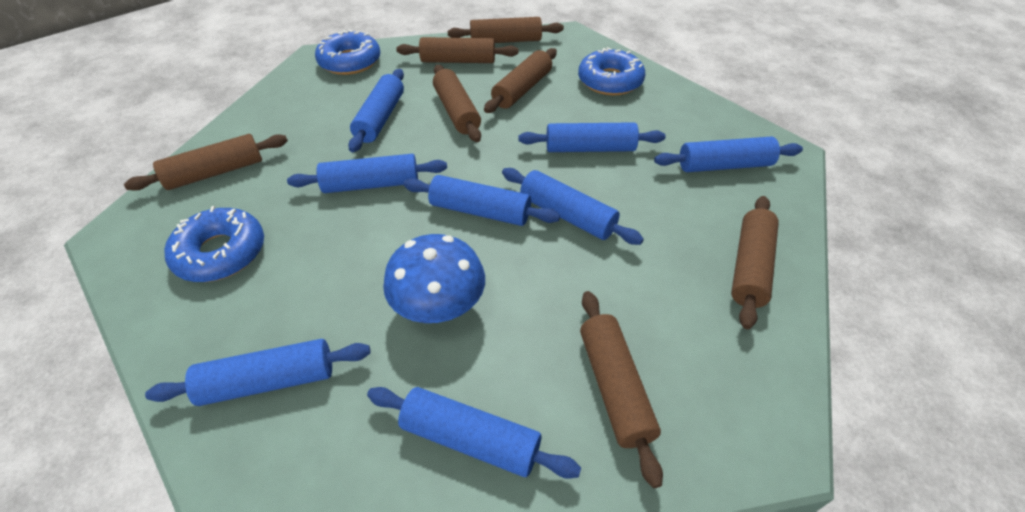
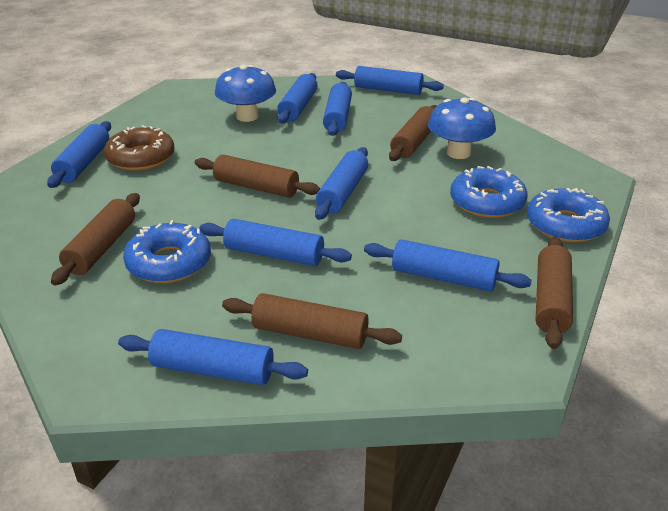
blue mushroom: [383,234,485,323] = 1 -> [215,65,276,122] [428,97,496,159] = 2
brown donut: none = 0 -> [104,125,175,171] = 1
brown rolling pin: [124,134,288,191] [396,37,518,63] [433,65,481,142] [448,17,564,43] [484,48,557,113] [580,291,663,488] [731,196,779,329] = 7 -> [51,193,140,285] [195,155,320,198] [222,293,402,349] [389,105,437,161] [535,237,573,349] = 5

